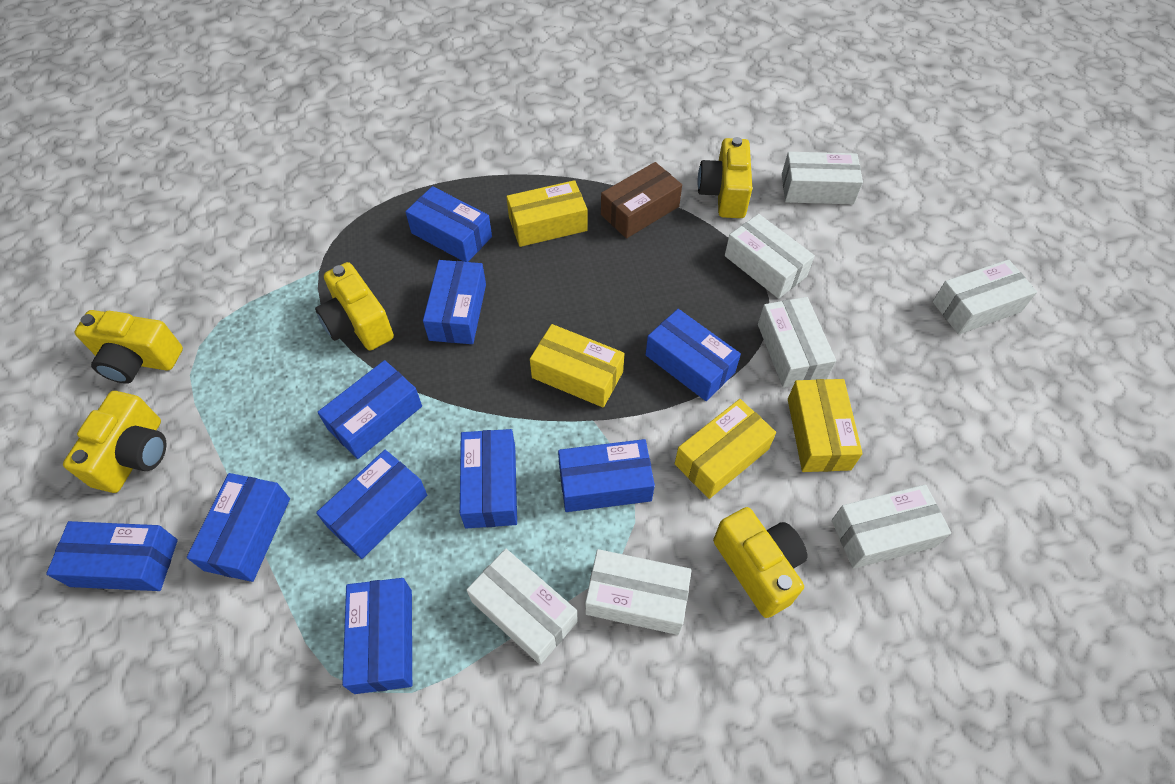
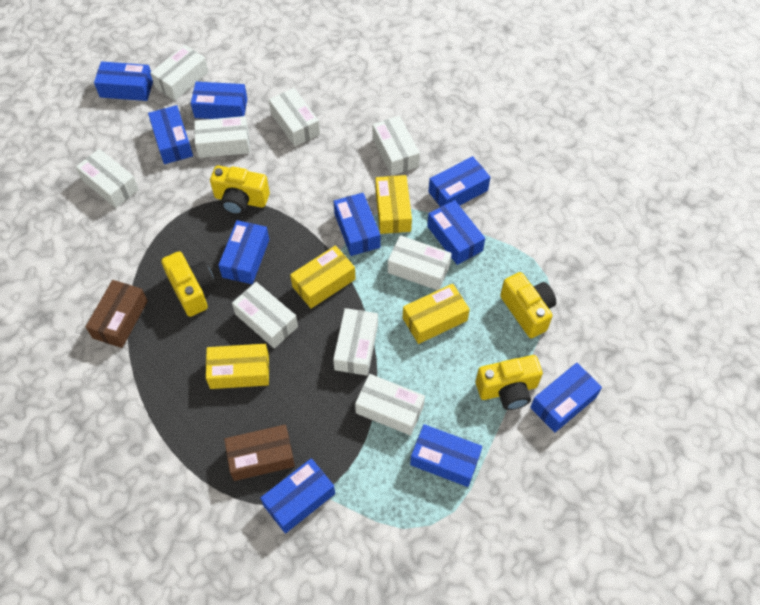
brown box: [601,162,682,238] = 1 -> [86,280,148,348] [224,425,295,481] = 2
white box: [467,549,578,665] [585,549,692,635] [725,214,815,299] [758,297,836,388] [782,152,863,204] [832,484,951,569] [933,259,1037,335] = 7 -> [76,149,139,208] [150,45,209,101] [194,116,250,158] [232,282,298,348] [269,88,320,146] [333,308,378,376] [355,374,425,436] [372,116,420,176] [388,235,452,290] = 9
yellow camera: [63,391,167,493] [74,310,183,384] [315,262,394,350] [697,137,752,218] [713,507,807,618] = 5 -> [161,251,215,317] [210,165,270,215] [476,355,543,410] [500,272,556,338] = 4

